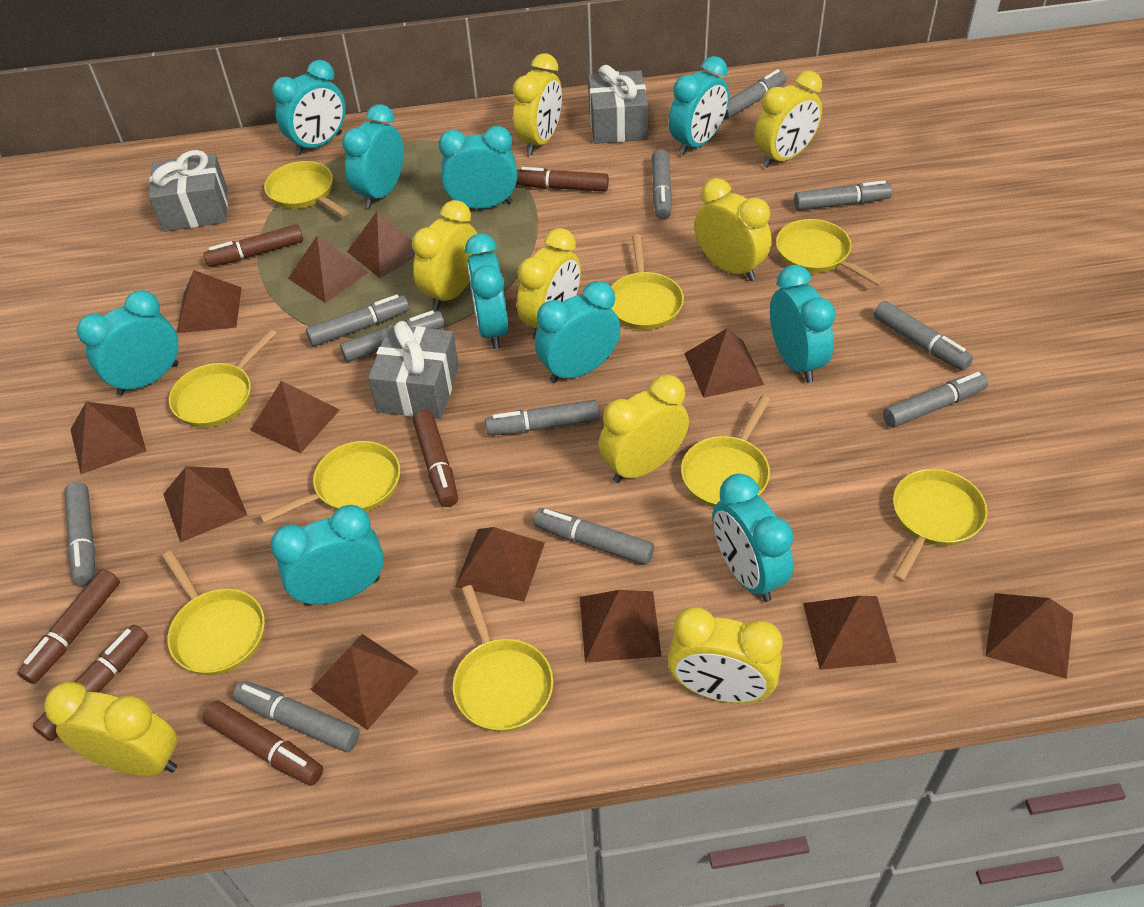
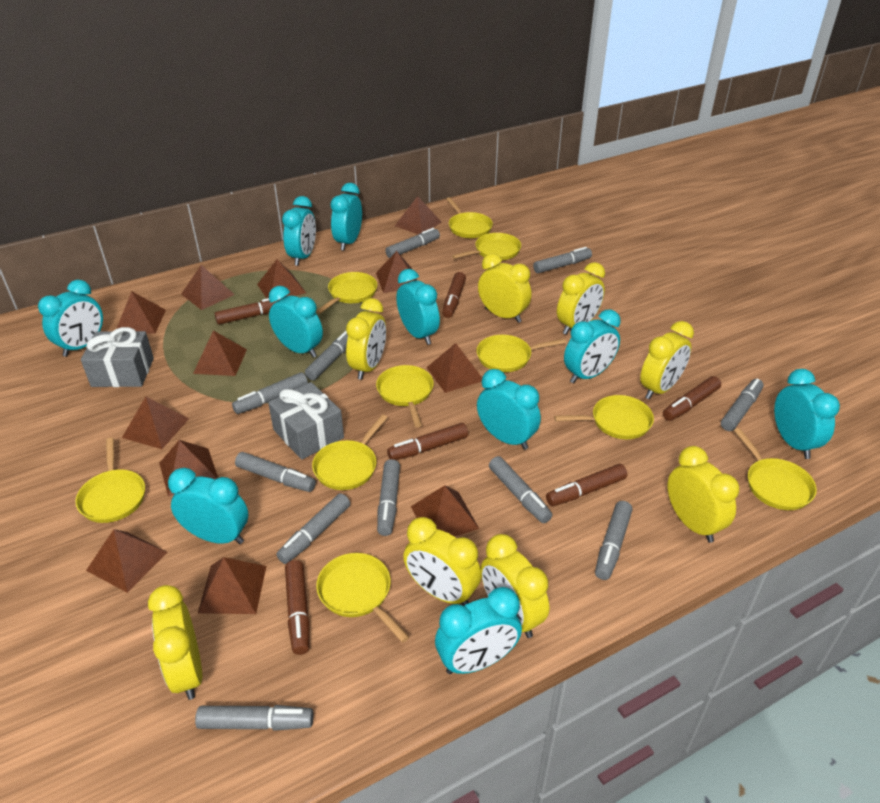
grey gift: [149,150,228,232] [368,321,459,419] [588,65,648,144] = 3 -> [81,327,154,387] [268,382,344,460] = 2
yellow pan: [162,551,265,675] [169,329,277,428] [260,441,400,523] [264,161,349,216] [453,585,554,732] [611,234,684,330] [681,395,770,507] [776,219,885,286] [893,469,987,582] = 9 -> [75,438,145,523] [312,414,388,490] [316,272,377,314] [316,553,409,643] [376,365,434,427] [446,197,493,238] [452,233,521,260] [477,335,566,372] [554,395,654,439] [734,428,817,510] = 10

